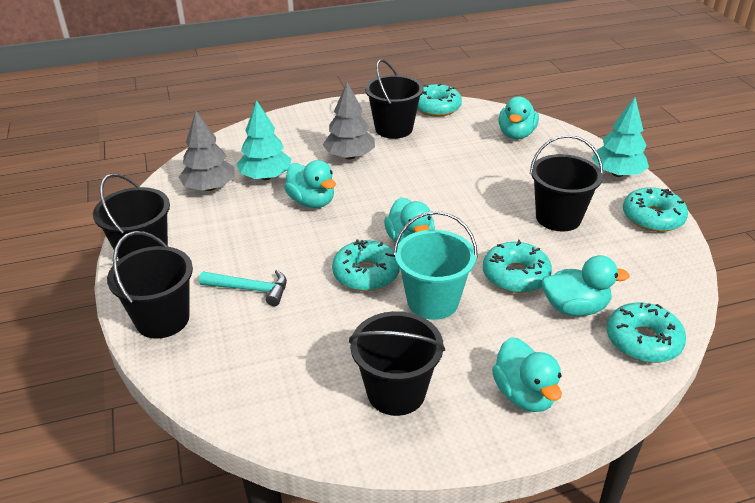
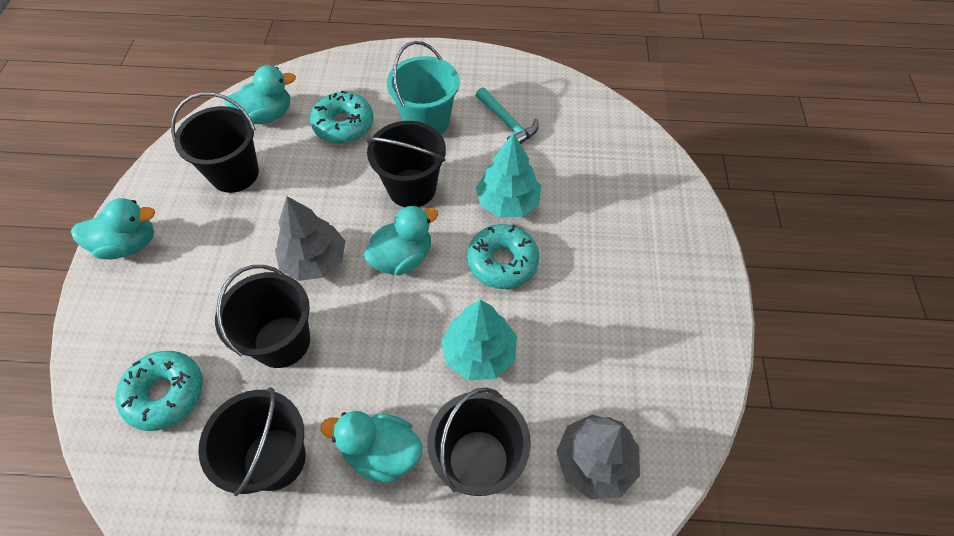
turquoise donut: [332,239,400,291] [417,83,462,117] [483,240,552,293] [607,303,686,363] [623,187,688,232] = 5 -> [116,351,203,431] [310,91,373,143] [467,224,539,289] = 3
turquoise duck: [284,160,336,208] [384,197,435,242] [492,337,562,412] [498,97,539,139] [542,255,630,316] = 5 -> [71,198,155,259] [224,65,296,124] [321,411,423,483] [364,205,438,276] = 4

